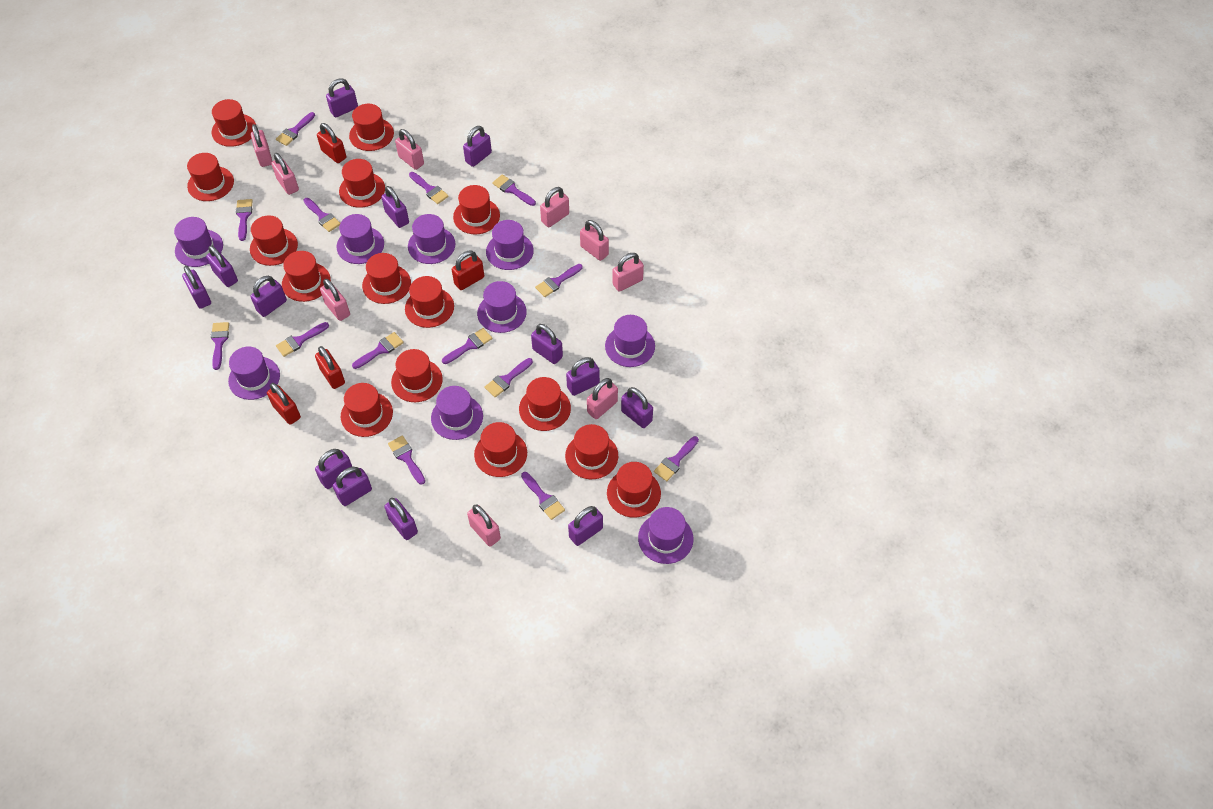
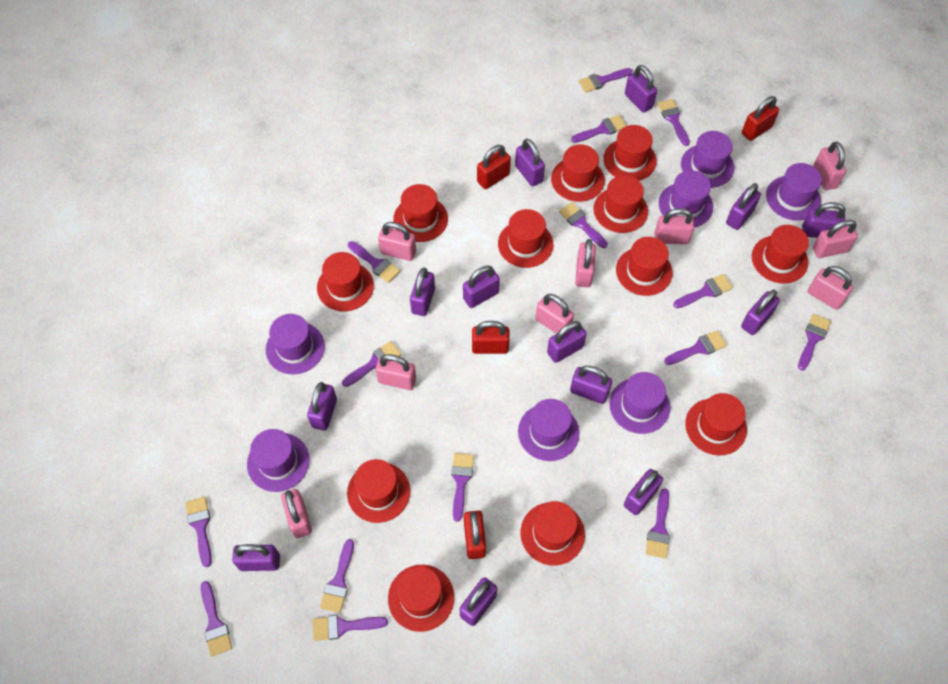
purple brush: [211,322,229,370] [236,199,253,241] [276,112,315,146] [276,322,329,357] [303,198,340,232] [352,332,404,369] [388,436,425,485] [409,172,449,204] [442,328,492,364] [484,358,533,397] [492,175,536,206] [521,472,565,520] [535,264,583,297] [654,436,699,481] = 14 -> [185,497,212,567] [201,581,232,656] [313,615,388,641] [320,539,354,613] [342,341,402,387] [348,241,400,283] [451,453,474,522] [559,202,608,248] [571,115,626,143] [578,68,633,93] [646,488,670,559] [658,99,690,146] [664,331,727,365] [673,274,733,308] [798,314,831,371] = 15
purple hat: [174,217,223,267] [228,346,280,400] [337,214,384,264] [408,214,455,264] [431,386,483,440] [477,281,527,333] [486,220,534,270] [605,315,655,367] [638,507,694,564] = 9 -> [247,429,310,492] [266,314,325,374] [518,399,579,461] [609,372,670,434] [659,170,713,227] [681,131,734,188] [766,163,822,221] = 7
red hat: [187,153,234,201] [212,99,256,147] [250,215,298,266] [282,251,331,302] [339,159,385,208] [341,383,393,437] [349,104,394,151] [362,253,411,304] [391,349,443,402] [405,276,454,328] [453,185,500,234] [474,422,527,477] [519,377,571,431] [565,424,618,479] [607,462,661,518] = 15 -> [317,252,374,311] [347,459,410,523] [388,565,454,632] [393,184,448,242] [498,209,553,268] [520,501,585,566] [551,144,605,202] [593,175,648,233] [603,125,657,181] [616,237,673,296] [685,393,747,455] [752,225,809,284] = 12

